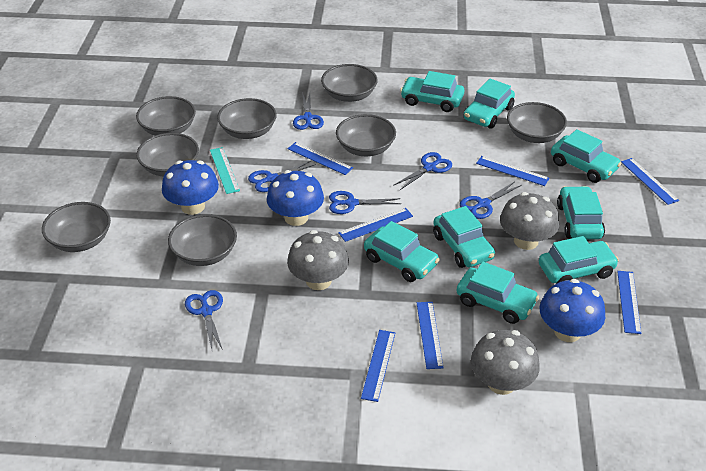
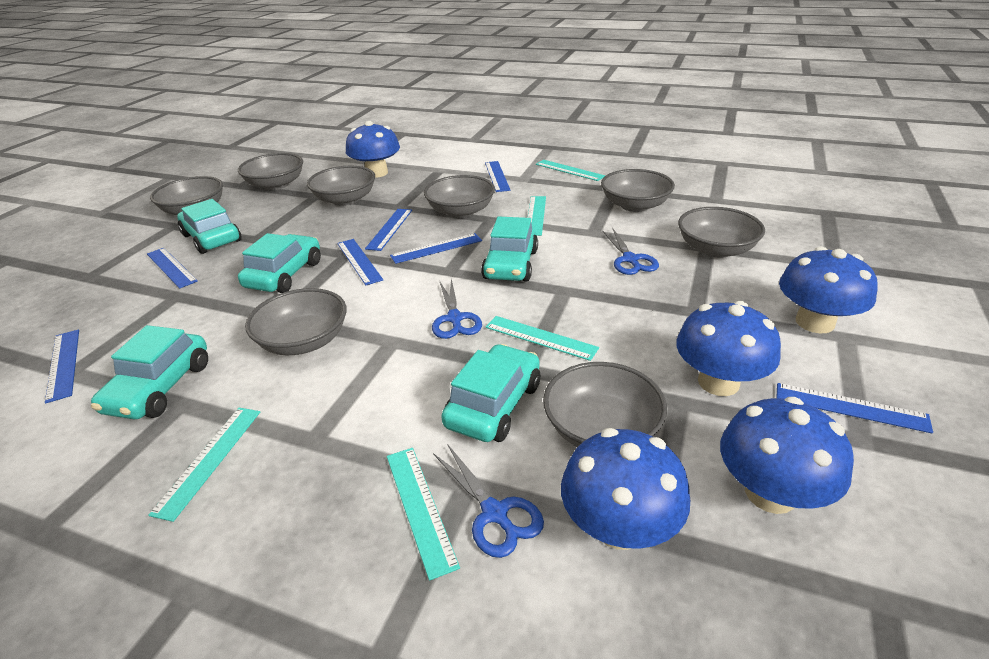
blue mushroom: [162,160,219,215] [267,170,324,226] [540,279,605,342] = 3 -> [346,121,400,178] [561,428,690,550] [676,301,781,396] [720,397,854,514] [779,247,878,333] = 5
blue scissors: [185,290,223,350] [248,160,316,192] [293,92,324,130] [329,191,401,214] [393,152,452,190] [460,182,522,219] = 6 -> [432,279,482,339] [433,444,544,558] [602,228,659,275] = 3
grey mushroom: [287,230,349,290] [471,330,540,395] [500,192,559,250] = 3 -> none = 0
turquoise car: [364,221,440,282] [400,71,464,112] [433,206,495,268] [457,262,539,324] [463,79,515,129] [539,236,619,284] [551,129,621,183] [557,186,605,239] = 8 -> [91,325,208,419] [177,199,242,254] [238,233,321,293] [441,344,540,442] [481,216,538,281] = 5
turquoise ruler: [210,147,240,194] = 1 -> [148,408,260,522] [387,448,460,581] [486,316,599,361] [527,196,546,236] [536,160,605,181] = 5

